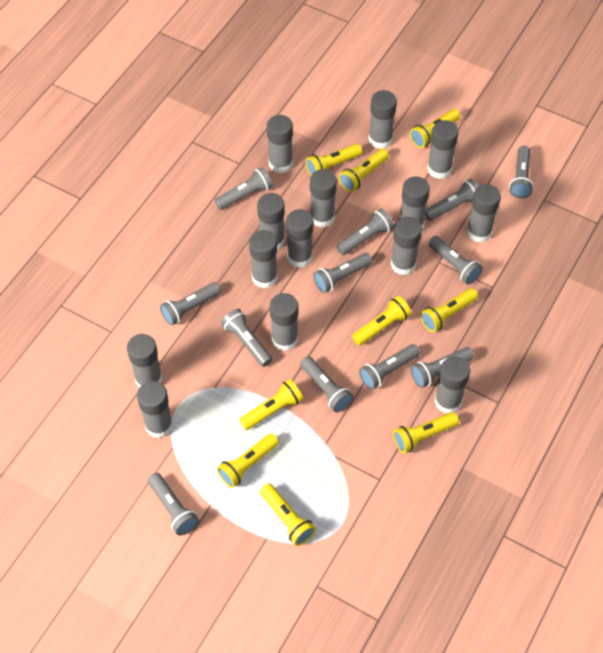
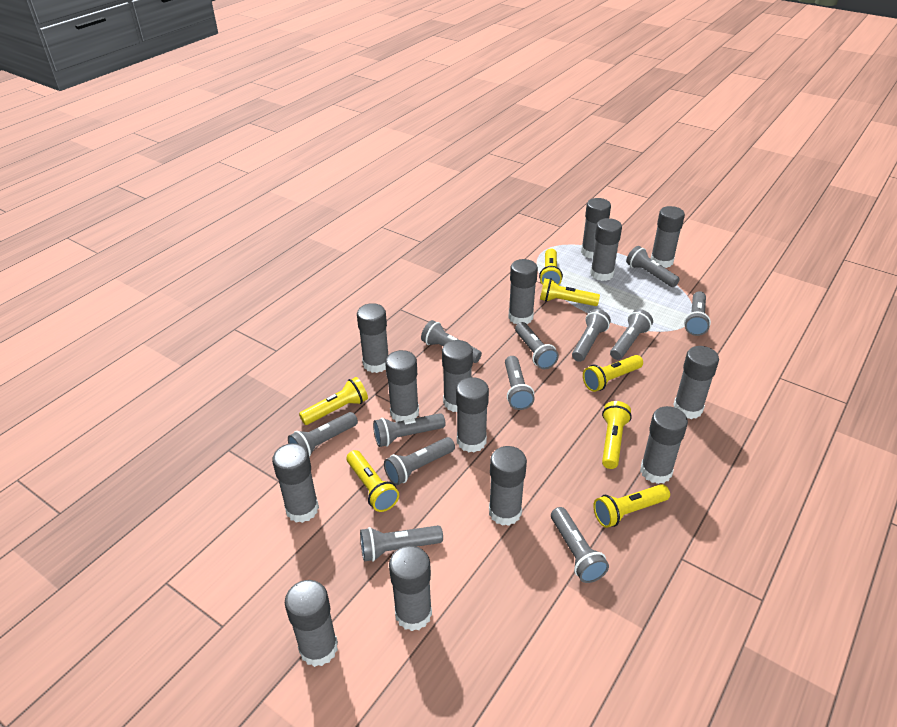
yellow flashlight: [217,433,279,488] [239,379,303,430] [260,484,316,546] [305,144,362,176] [339,149,389,192] [352,296,412,346] [393,412,459,453] [410,109,461,148] [420,288,478,332] = 9 -> [299,377,368,425] [346,450,399,512] [539,248,563,285] [540,278,600,306] [583,355,643,392] [594,484,670,528] [602,401,632,469] = 7

